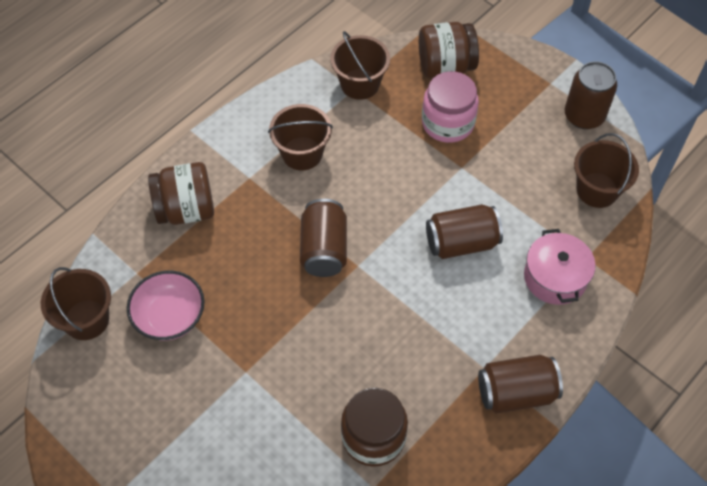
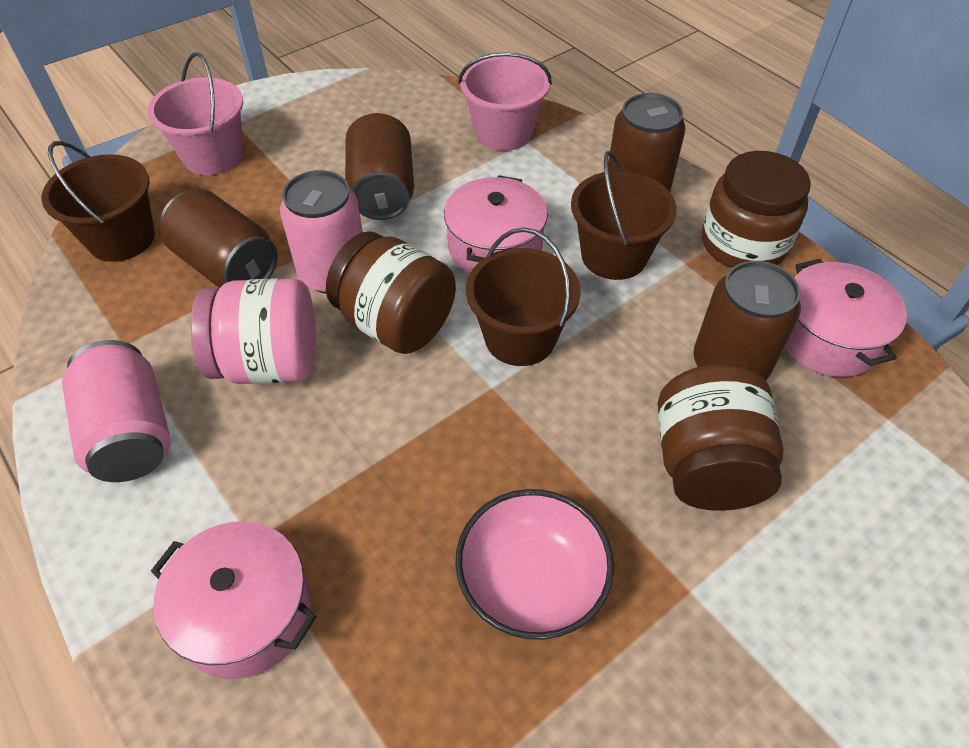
brown bucket: [41,267,111,340] [268,104,333,170] [330,31,390,100] [574,133,639,208] = 4 -> [41,141,155,262] [466,227,581,366] [571,151,676,280] = 3
pink bucket: none = 0 -> [148,52,243,175] [458,52,552,151] = 2
pink can: none = 0 -> [62,340,171,482] [280,170,363,294] = 2
pink pot: [524,229,595,305] = 1 -> [151,521,317,679] [444,175,548,274] [784,259,907,377] = 3

